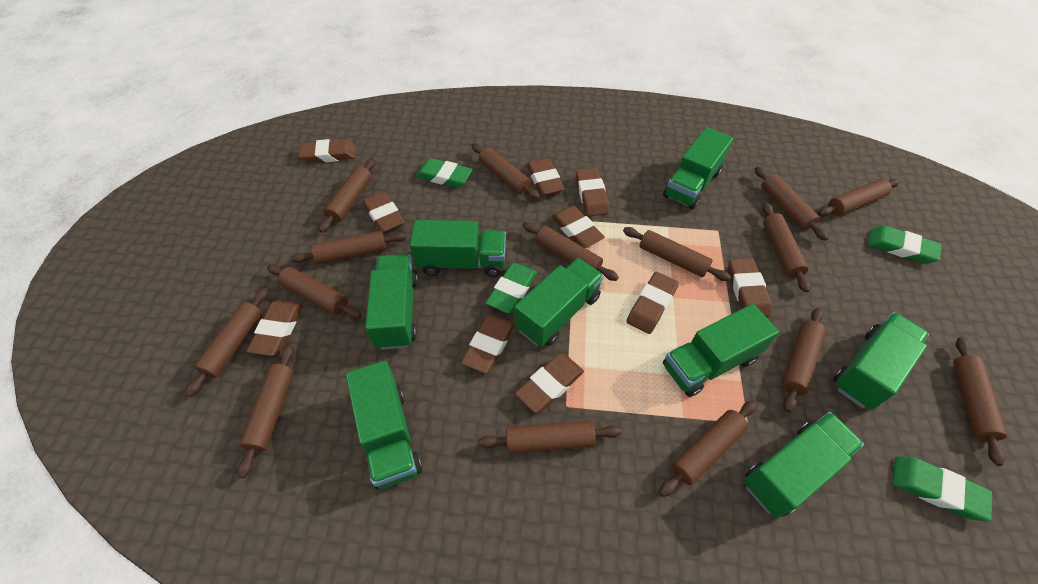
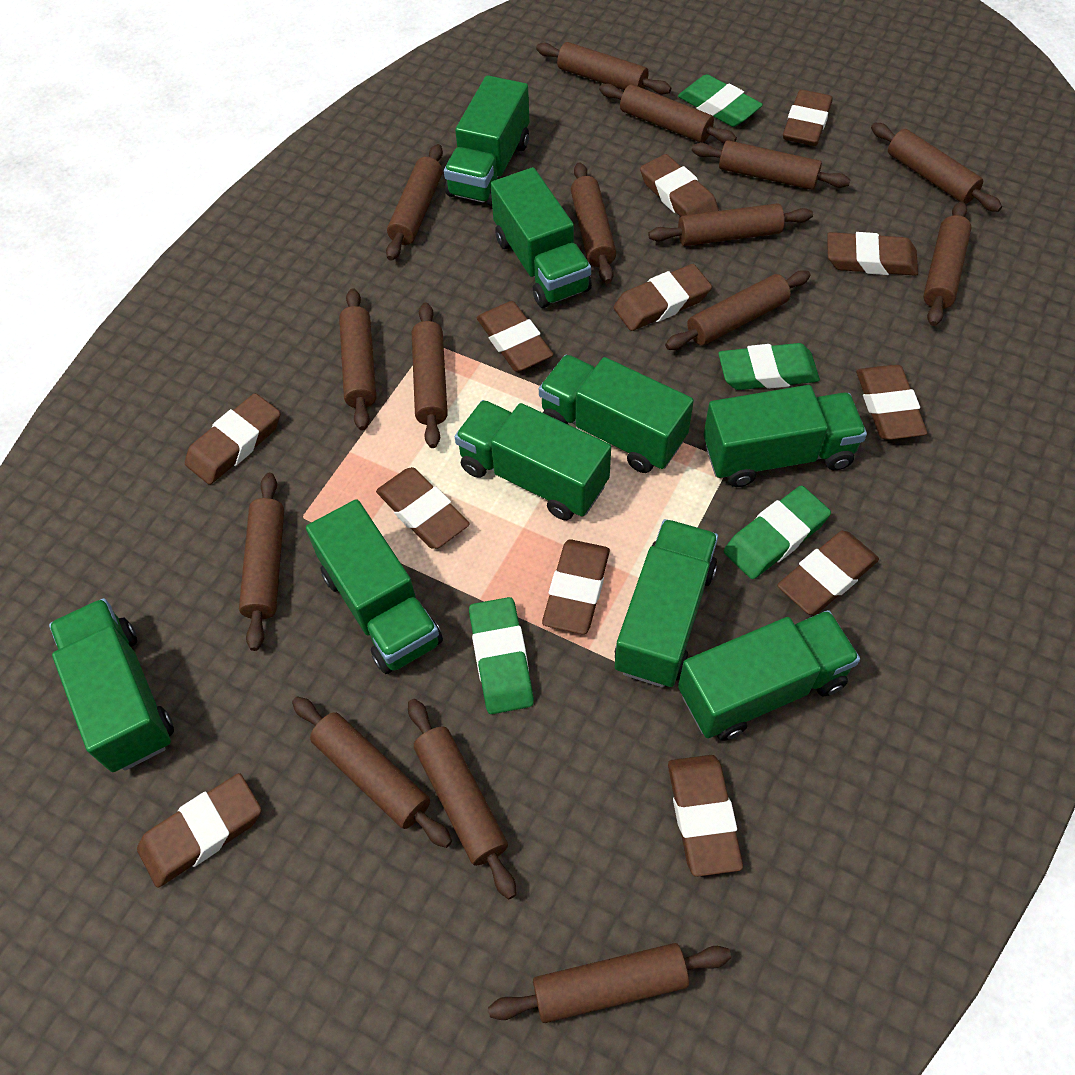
brown eraser: [247,300,303,356] [299,139,356,163] [363,191,405,233] [461,314,515,373] [515,354,584,413] [527,158,565,196] [551,205,605,248] [576,168,609,216] [626,272,679,334] [728,258,772,317] = 10 -> [137,773,261,888] [185,393,280,485] [376,467,470,549] [477,301,553,372] [542,539,610,634] [613,264,712,331] [640,154,719,217] [668,755,743,877] [777,531,879,615] [783,90,833,146] [827,232,918,276] [856,365,927,440] = 12
green truck: [346,360,422,489] [365,254,419,350] [410,220,506,277] [514,258,604,347] [663,127,733,209] [663,304,779,397] [744,412,864,518] [833,312,929,410] = 8 -> [49,598,174,772] [306,499,443,674] [444,75,530,206] [455,400,611,520] [491,167,592,308] [539,355,694,473] [615,519,718,687] [678,610,860,741] [703,385,867,487] = 9

